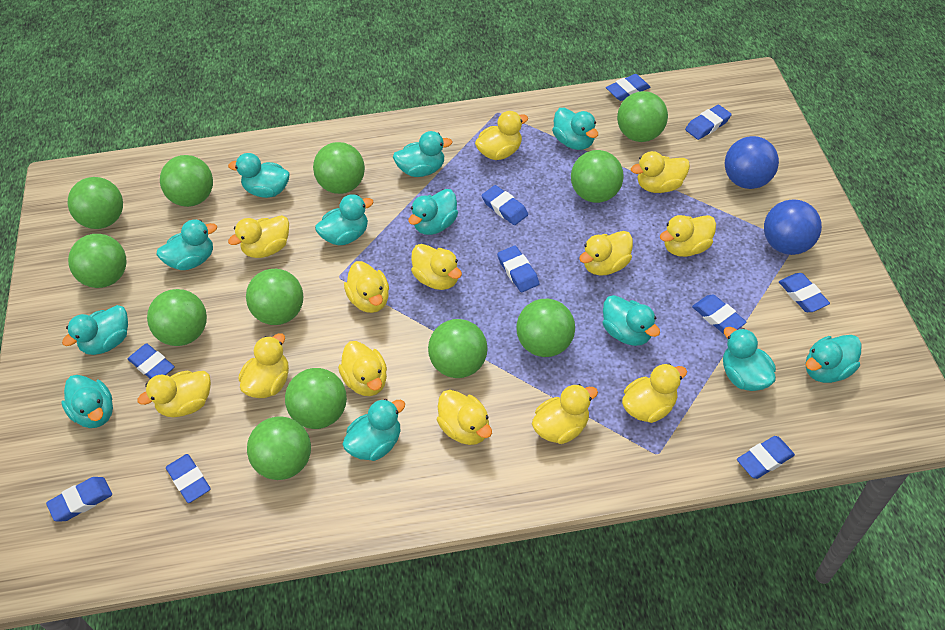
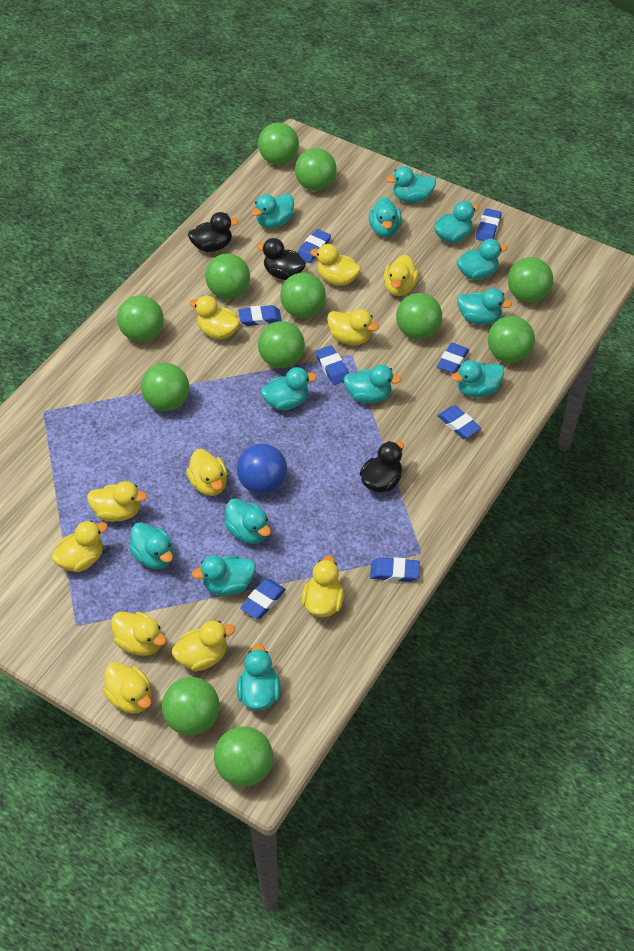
black duck: none = 0 -> [188,212,239,252] [257,238,306,280] [360,441,404,493] = 3
blue ball: [725,136,779,189] [764,199,822,255] = 2 -> [237,444,287,494] = 1
blue eraser: [46,477,112,521] [128,343,175,379] [166,454,211,503] [481,185,528,225] [497,246,539,292] [606,74,650,101] [685,105,732,140] [692,295,747,334] [737,436,795,479] [779,273,830,312] = 10 -> [238,305,282,326] [240,579,286,619] [297,229,331,263] [315,345,349,385] [370,557,420,582] [437,343,469,374] [438,406,481,439] [476,208,502,241] = 8
turquoise duck: [61,375,113,428] [62,305,128,355] [156,220,217,270] [228,153,290,198] [315,194,374,245] [342,399,405,461] [393,131,453,177] [408,189,458,235] [552,108,598,150] [602,295,660,346] [723,327,776,391] [806,335,862,383] = 12 -> [129,522,173,569] [192,555,255,595] [224,498,271,544] [237,643,281,710] [252,194,294,228] [261,367,317,411] [343,365,402,403] [369,197,402,237] [386,166,436,203] [434,201,479,243] [451,360,504,397] [457,239,508,280] [457,288,512,325] = 13
yellow duck: [137,371,211,417] [228,215,289,258] [239,333,289,398] [338,341,387,396] [344,261,389,313] [411,244,462,290] [437,390,492,445] [475,111,528,160] [532,384,598,444] [579,231,633,276] [622,363,687,423] [631,151,690,193] [660,215,716,257] = 13 -> [52,521,108,572] [87,481,147,522] [103,662,151,714] [111,612,167,656] [172,621,235,671] [186,449,227,496] [189,296,240,339] [302,555,344,617] [310,244,361,286] [327,309,379,345] [384,255,419,296] = 11

